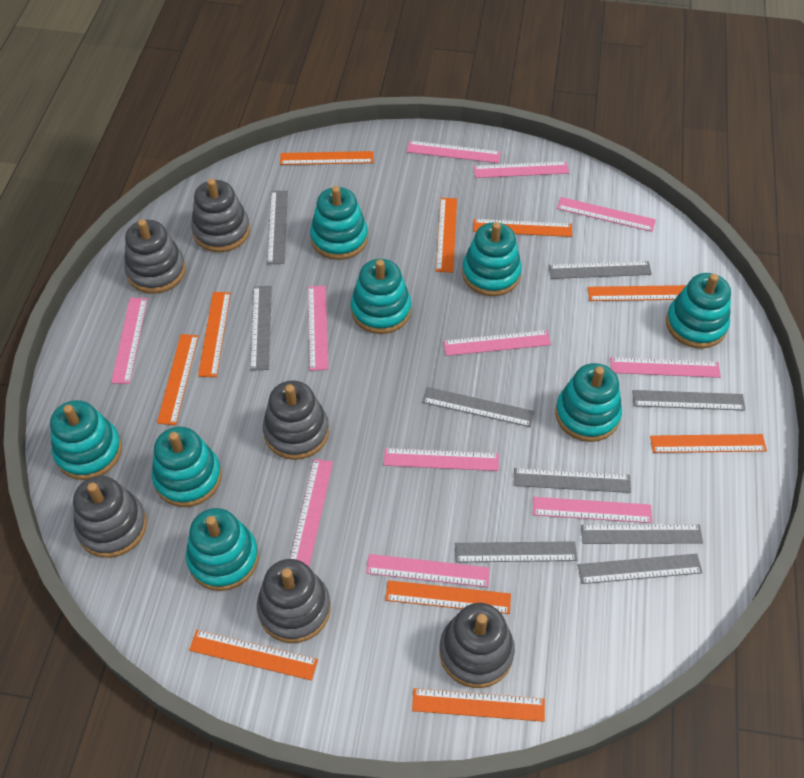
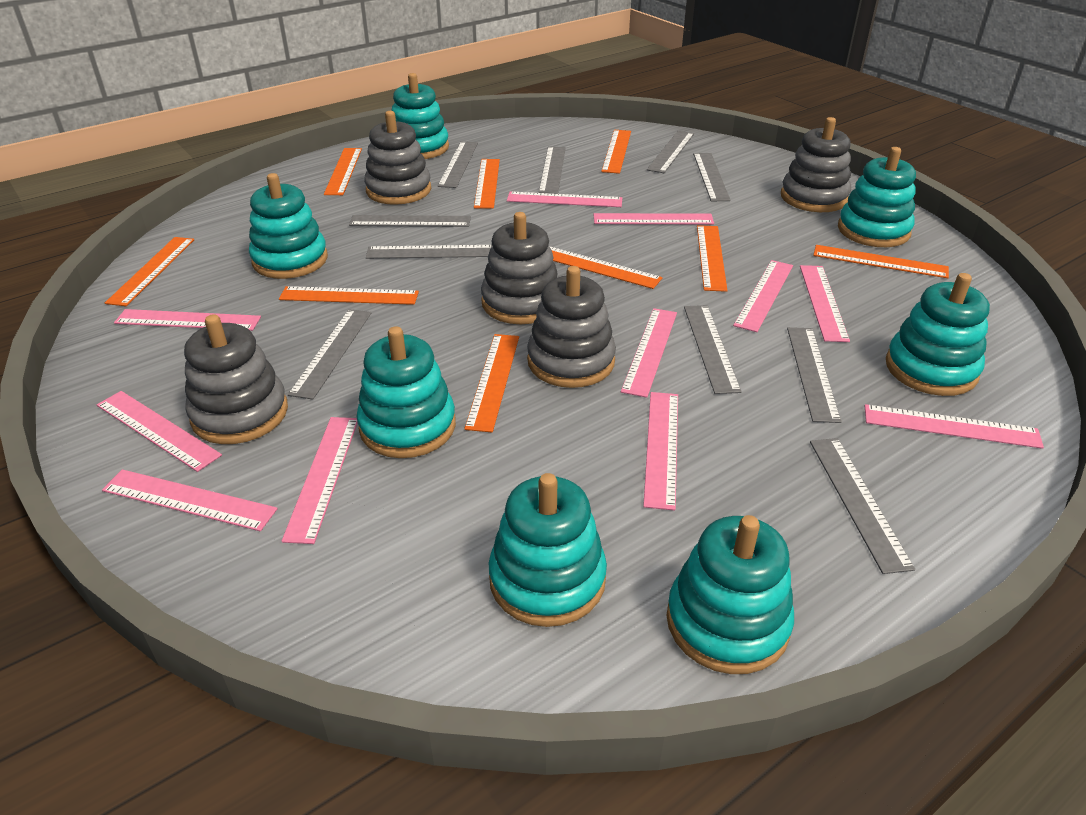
grey ruler: [250,286,272,371] [267,191,288,264] [422,387,534,427] [455,541,577,563] [514,468,631,493] [549,261,652,279] [578,554,703,584] [581,524,703,544] [632,390,745,411] = 9 -> [288,309,371,399] [349,215,471,227] [366,245,492,259] [438,142,478,188] [539,147,566,194] [647,131,694,173] [684,305,742,394] [693,153,731,201] [787,327,841,423] [810,438,915,574] = 10
grey stacking toy: [73,476,147,558] [124,219,186,293] [191,179,250,252] [257,559,331,643] [263,381,329,460] [439,603,515,688] = 6 -> [184,315,288,444] [364,111,431,205] [481,212,558,324] [527,266,616,388] [781,117,851,212] = 5
orange ruler: [157,334,199,425] [189,630,318,681] [198,292,231,377] [280,151,374,165] [385,580,511,614] [412,688,545,722] [436,198,457,273] [473,219,572,237] [588,285,686,301] [650,434,767,453] = 10 -> [105,237,194,306] [279,286,419,305] [324,148,362,195] [464,334,519,433] [474,159,500,209] [549,246,662,289] [601,130,631,174] [697,225,728,292] [813,245,949,278] = 9
turquoise stacking toy: [50,400,122,480] [152,427,222,507] [186,508,259,591] [310,186,368,260] [351,259,411,334] [462,222,522,296] [555,363,622,442] [666,273,731,349] = 8 -> [249,173,328,279] [357,326,456,458] [391,73,449,159] [488,473,607,627] [667,515,794,674] [838,147,916,247] [886,273,990,396] = 7

